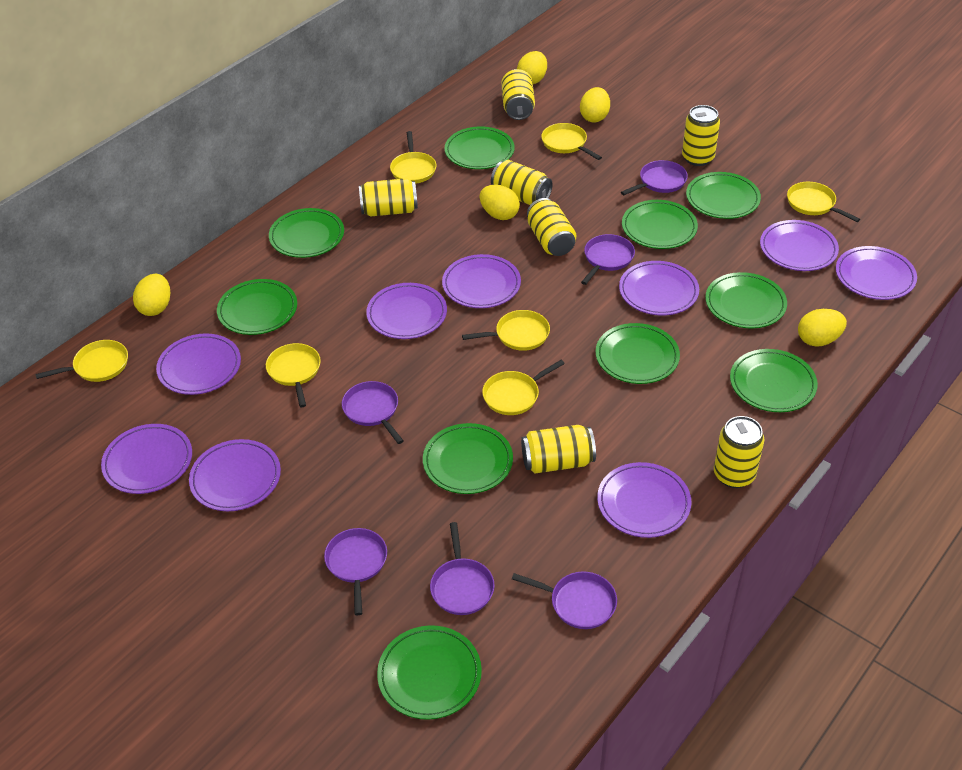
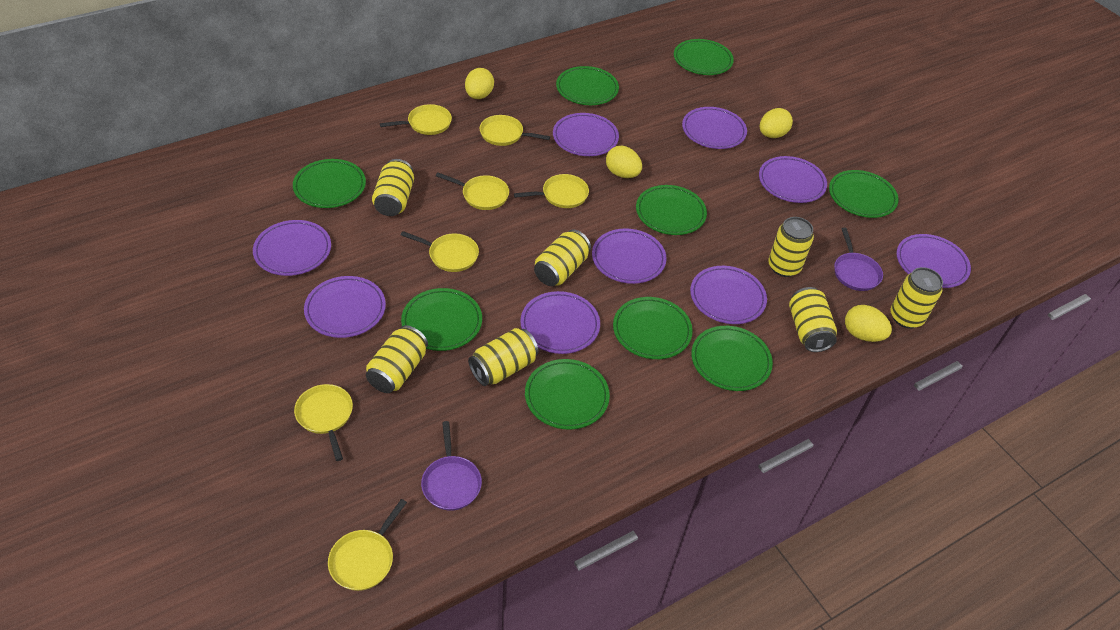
green plate: [217,279,297,335] [269,208,344,258] [377,625,482,720] [423,423,513,494] [444,126,515,169] [595,323,680,384] [622,200,698,249] [686,172,761,219] [705,272,787,328] [730,349,818,412] = 10 -> [293,159,366,208] [401,288,482,351] [525,359,610,429] [556,66,619,105] [613,297,693,359] [636,185,707,235] [674,39,734,75] [691,326,773,391] [829,170,899,218] = 9
purple pan: [324,528,387,615] [342,381,404,444] [430,522,495,615] [512,571,617,629] [581,234,635,285] [621,160,688,195] = 6 -> [421,421,482,511] [834,228,883,291] = 2
yellow egg: [133,274,170,316] [480,185,520,220] [517,51,547,84] [580,87,610,122] [798,309,847,347] = 5 -> [465,68,494,99] [606,146,642,178] [760,108,793,138] [845,305,892,342] = 4

